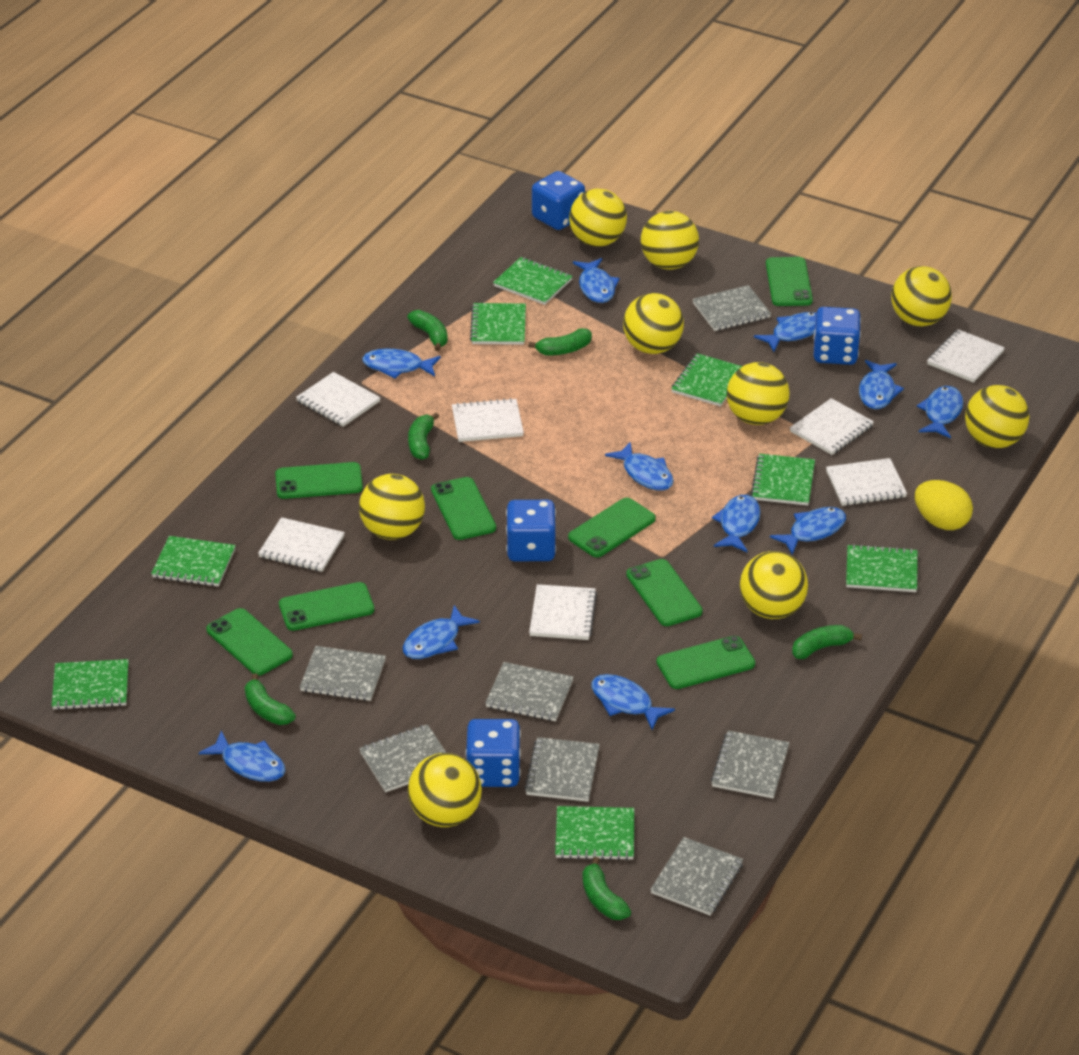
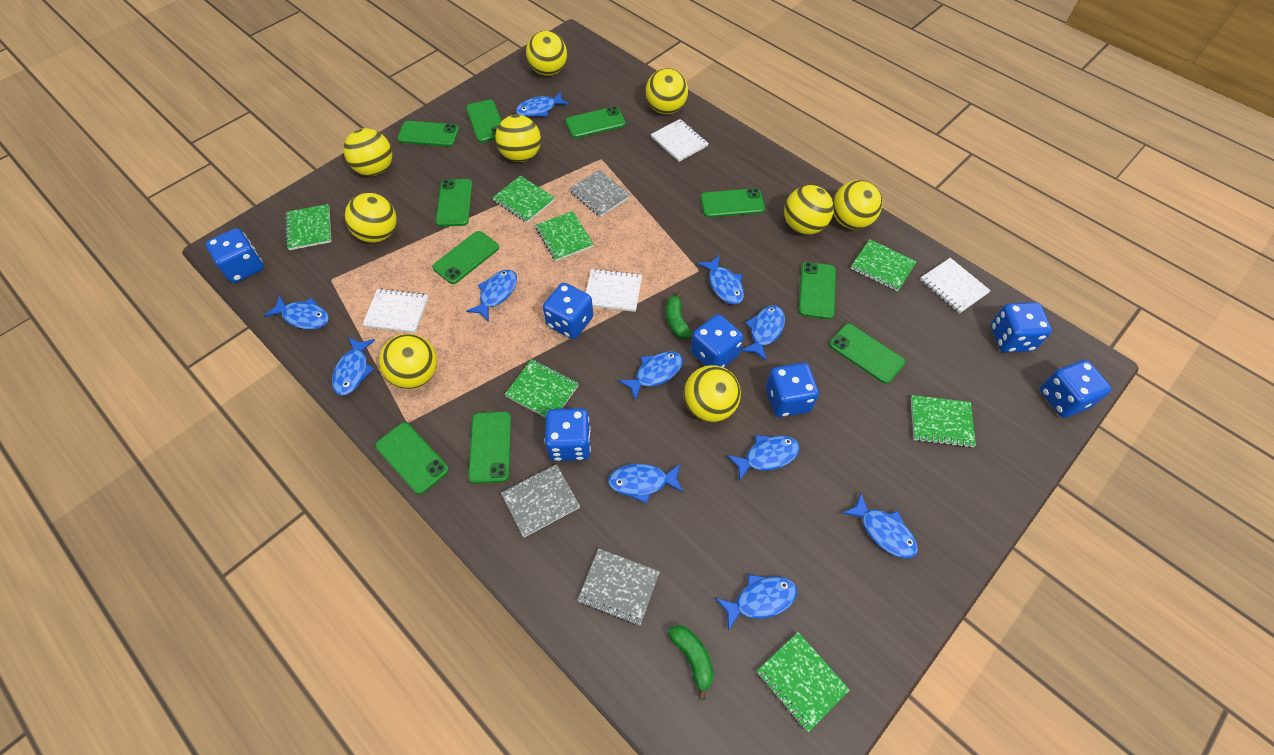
blue dice: [465,719,521,787] [506,500,556,561] [532,171,585,230] [813,307,861,365] = 4 -> [206,228,264,283] [543,283,593,339] [545,408,591,461] [691,314,744,368] [766,363,819,417] [991,302,1052,353] [1040,360,1111,418] = 7
green banana: [245,673,296,725] [407,310,448,351] [408,413,439,460] [528,328,592,356] [583,857,631,920] [792,625,862,659] = 6 -> [666,291,692,339] [668,625,714,700] = 2
green notebook: [52,659,129,710] [151,536,236,587] [470,303,526,345] [493,257,573,305] [555,806,634,860] [671,353,743,407] [751,454,815,506] [846,544,918,592] = 8 -> [285,204,332,250] [492,176,555,223] [504,359,579,418] [535,211,594,261] [757,632,850,732] [851,239,917,292] [911,395,976,448] = 7
green phone: [206,608,293,675] [275,462,363,499] [279,582,374,631] [431,477,496,540] [568,498,656,557] [626,559,703,626] [656,636,755,689] [766,257,813,306] = 8 -> [375,422,449,494] [397,121,459,147] [432,231,499,284] [436,179,472,227] [466,100,501,142] [468,411,511,483] [565,106,626,138] [700,188,765,218] [799,262,836,319] [829,324,905,384] = 10
grey notebook: [300,646,386,701] [359,724,446,792] [485,662,573,721] [524,737,600,802] [650,837,743,916] [692,285,771,331] [711,731,789,798] = 7 -> [501,464,580,538] [569,170,630,217] [577,549,660,626] = 3
white notebook: [258,517,345,572] [296,372,380,427] [452,398,524,442] [529,584,597,640] [790,398,874,455] [826,458,907,506] [927,329,1005,383] = 7 -> [362,288,429,333] [586,269,642,312] [651,119,709,162] [920,258,991,313] = 4
yellow egg: [915,480,973,530] = 1 -> none = 0

